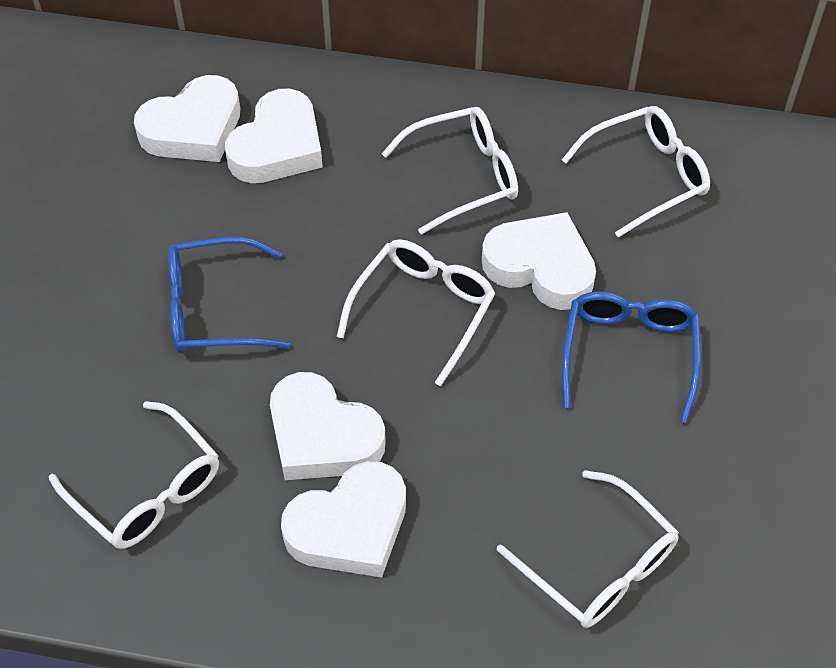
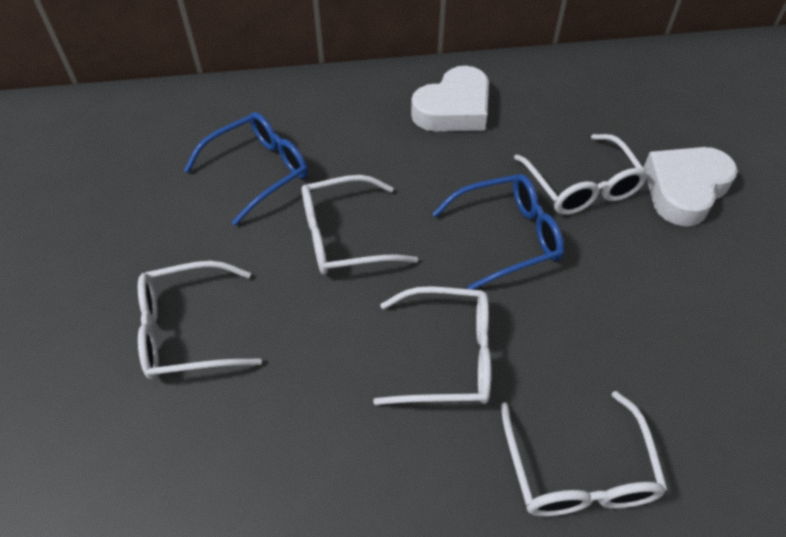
white heart: [134,75,240,162] [225,89,323,183] [270,372,386,480] [281,461,406,578] [482,212,596,310] = 5 -> [411,66,489,131] [643,147,738,227] = 2

